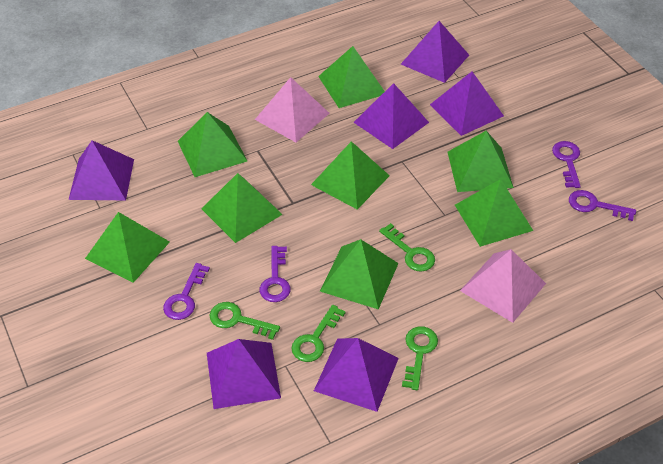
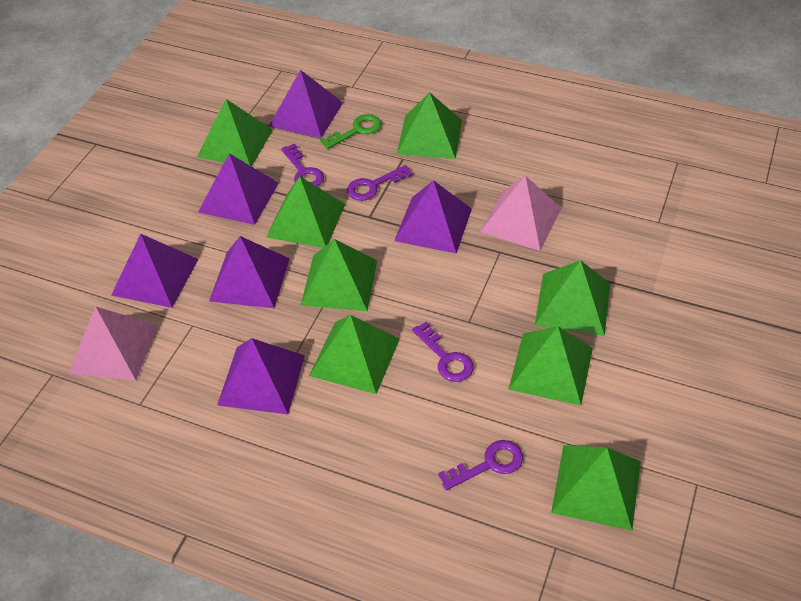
green key: [209,302,280,340] [291,305,346,362] [379,223,435,272] [402,326,438,390] = 4 -> [320,114,381,149] = 1

